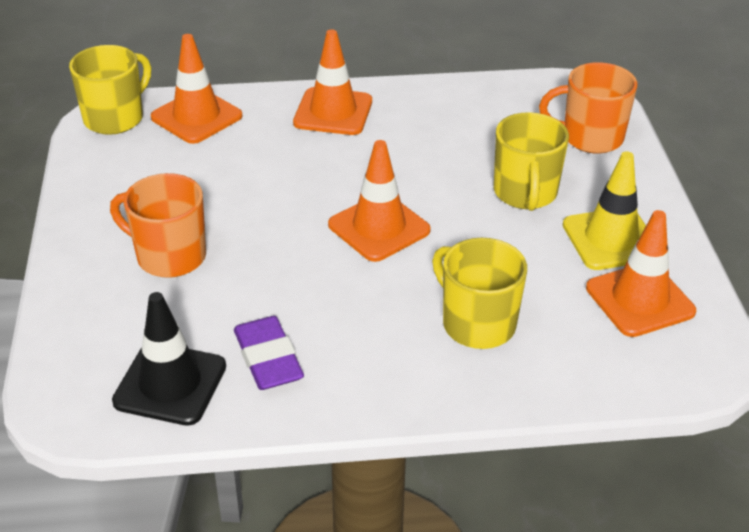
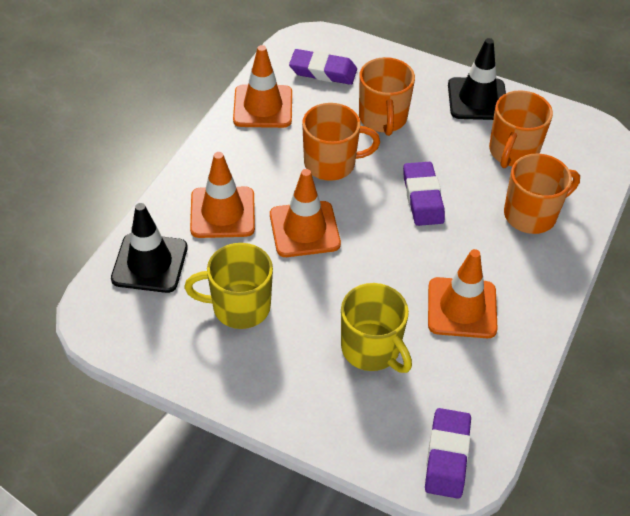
black traffic cone: [112,292,226,426] = 1 -> [111,203,188,293] [448,38,506,120] = 2
orange mug: [110,173,206,278] [539,62,637,154] = 2 -> [302,103,380,181] [359,57,415,136] [489,90,553,168] [504,154,580,234] = 4
purple eraser: [234,316,304,390] = 1 -> [289,49,357,85] [403,162,445,226] [425,408,471,499] = 3
yellow mug: [69,45,151,135] [432,238,527,349] [494,112,569,211] = 3 -> [184,243,273,329] [341,283,412,373] = 2
yellow traffic cone: [563,151,646,270] = 1 -> none = 0

